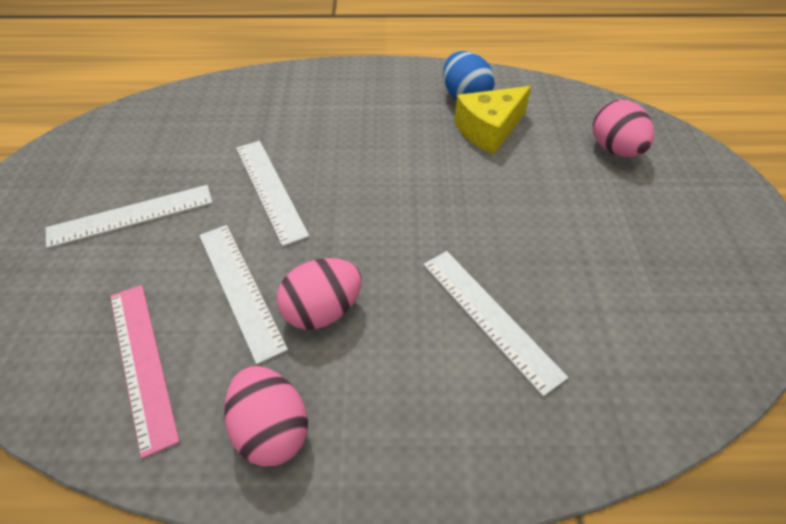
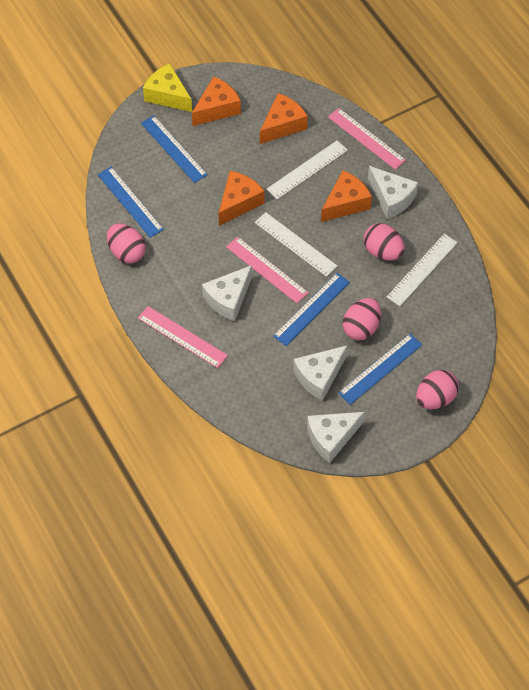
blue egg: [443,51,494,101] = 1 -> none = 0
blue ruler: none = 0 -> [98,167,164,238] [141,115,208,183] [273,273,350,346] [338,334,422,405] = 4
orange cheese: none = 0 -> [192,76,241,126] [218,171,264,226] [260,93,308,144] [321,170,372,222] = 4
pink egg: [224,366,308,467] [277,258,362,330] [593,100,654,157] = 3 -> [107,224,146,263] [343,298,381,341] [364,223,405,260] [416,370,459,409] = 4
pink ruler: [110,285,180,458] = 1 -> [138,306,228,368] [226,237,309,303] [328,108,406,170] = 3
white cheese: none = 0 -> [202,265,252,321] [293,345,348,401] [307,412,365,463] [368,166,418,219] = 4
white ruler: [46,185,213,248] [199,225,288,365] [236,141,309,246] [423,251,568,396] = 4 -> [255,212,338,277] [267,140,348,199] [387,234,458,306] = 3

